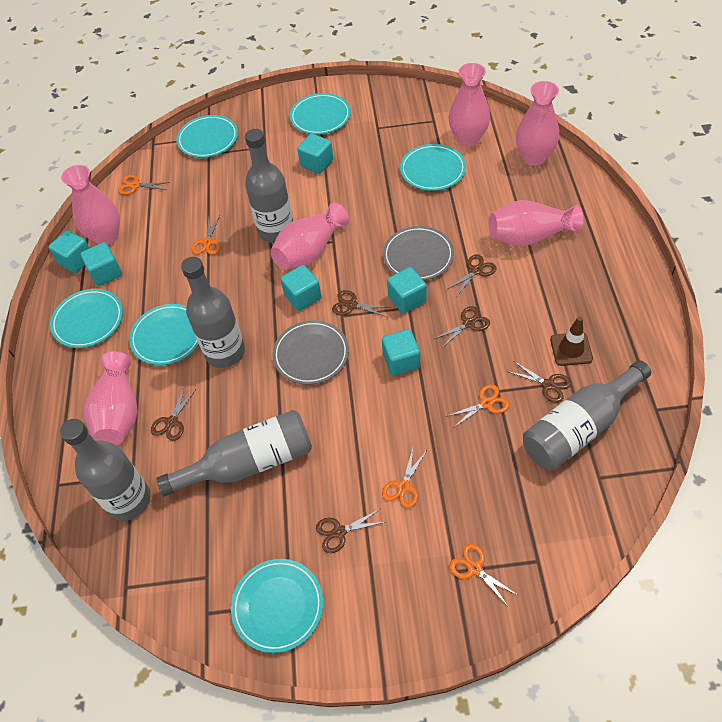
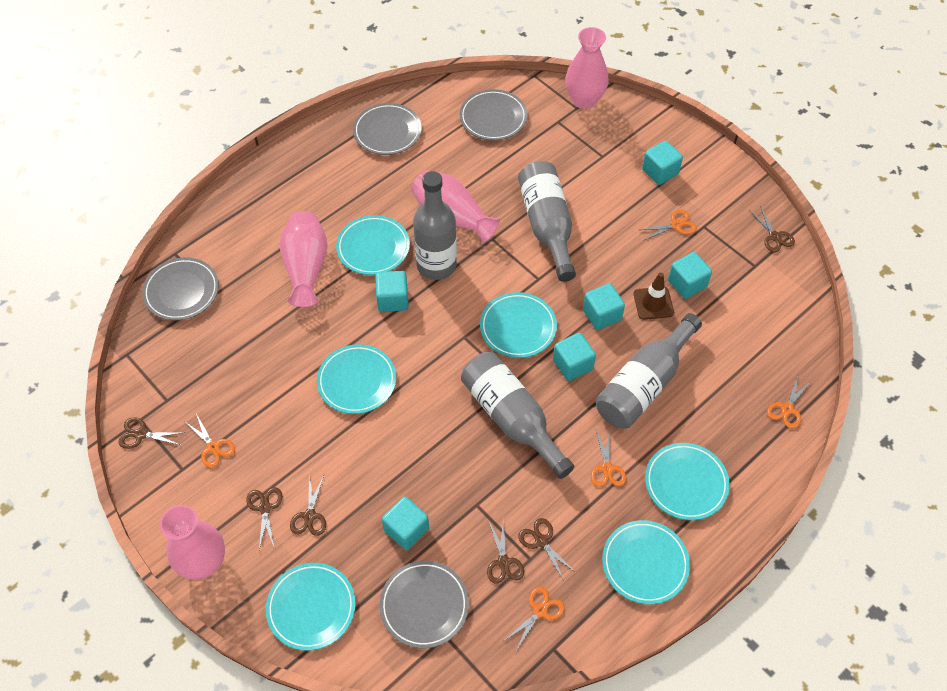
grey bottle: [60,419,151,521] [156,410,312,496] [181,257,245,368] [245,129,293,243] [523,360,651,470] = 5 -> [413,171,457,280] [461,352,575,479] [518,161,576,282] [595,313,702,428] = 4
grey plate: [272,320,349,385] [383,226,454,281] = 2 -> [142,257,219,321] [353,103,422,155] [380,561,469,648] [460,89,527,140] = 4
pink vase: [61,165,120,245] [84,351,138,445] [270,202,349,269] [449,63,490,147] [489,200,583,246] [516,81,559,166] = 6 -> [160,505,225,580] [279,211,328,307] [411,170,500,243] [565,27,609,109] = 4

